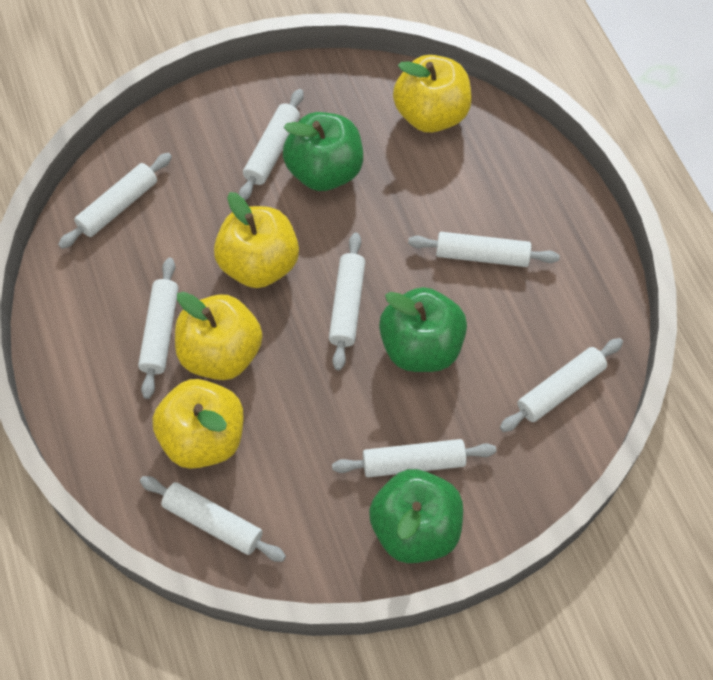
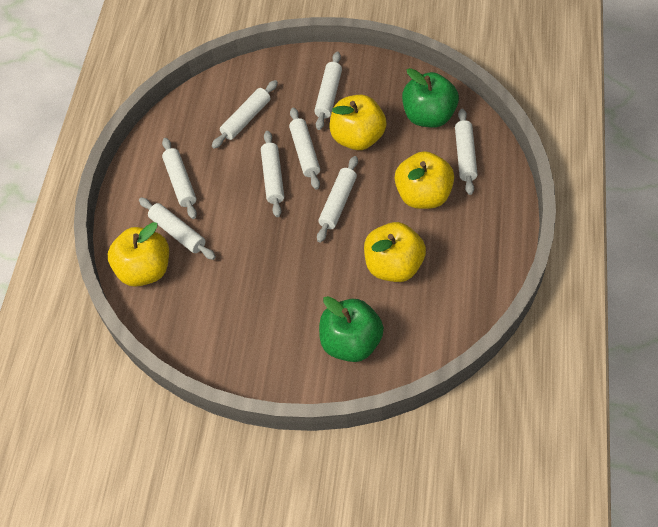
green apple: [283,112,363,191] [369,469,463,563] [379,287,467,372] = 3 -> [319,296,384,362] [402,68,459,127] = 2

